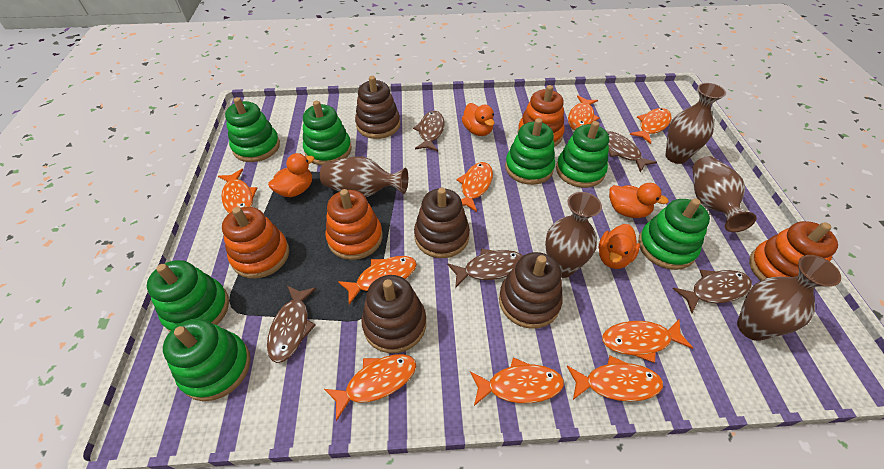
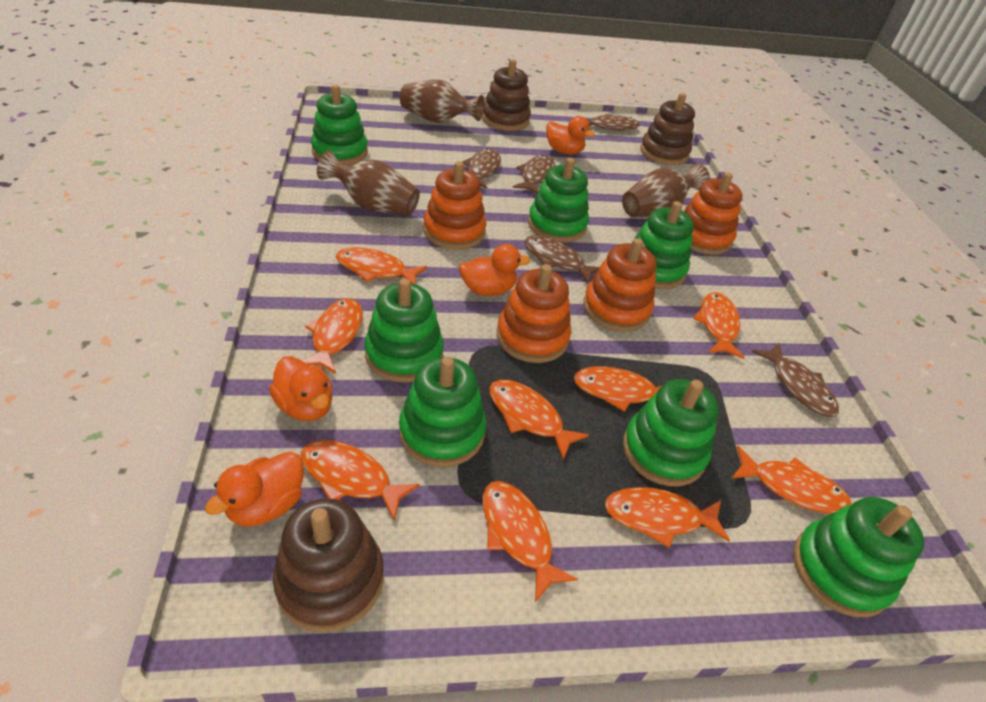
brown stacking toy: [355,76,400,139] [361,275,426,353] [414,188,470,258] [499,252,563,329] = 4 -> [273,498,384,633] [482,59,531,131] [640,93,695,165] = 3
brown vase: [320,156,408,197] [545,192,602,278] [665,83,726,164] [692,156,756,232] [737,255,841,341] = 5 -> [317,150,420,215] [400,80,484,123] [622,163,710,217] = 3

